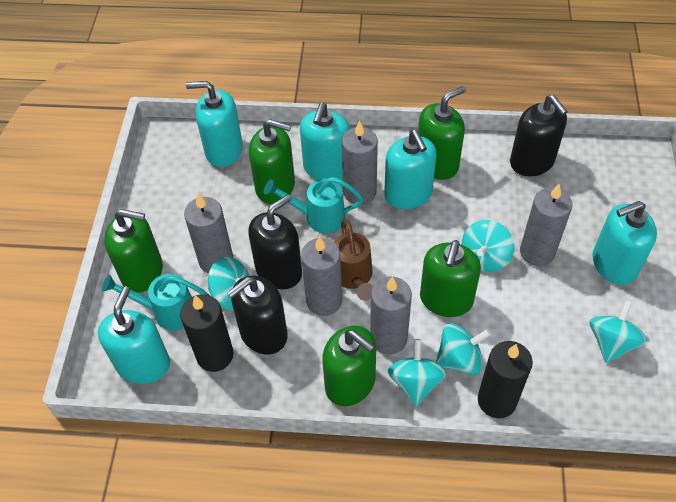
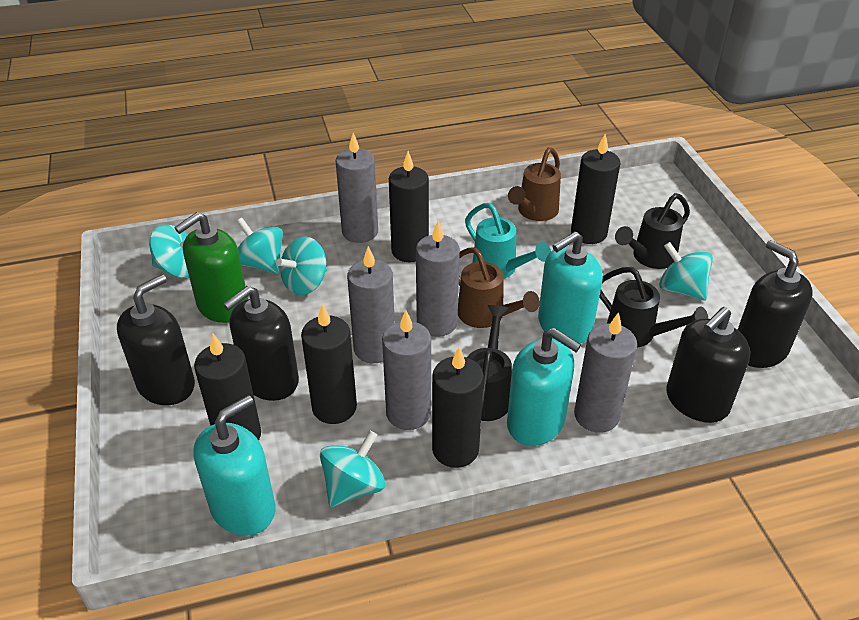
black candle: [180,294,234,372] [478,341,533,418] = 2 -> [194,333,261,441] [301,304,357,424] [389,151,429,263] [432,347,484,468] [571,134,621,244] = 5
black soap dispenser: [227,275,288,355] [248,194,302,289] [510,95,568,176] = 3 -> [117,274,195,405] [223,286,299,401] [666,307,751,423] [738,240,813,368] = 4
black watering can: none = 0 -> [467,305,512,421] [599,267,708,347] [615,193,690,269] = 3
brown watering can: [334,219,373,301] = 1 -> [458,248,540,328] [508,147,561,221] = 2
green soap dispenser: [104,209,163,293] [249,119,295,204] [322,326,376,406] [418,86,466,180] [420,240,481,317] = 5 -> [174,212,248,323] = 1
turquoise soap dispenser: [98,286,170,384] [186,81,243,167] [300,103,350,180] [384,130,437,209] [592,201,657,285] = 5 -> [193,395,276,536] [507,328,581,446] [538,231,603,344] = 3
turquoise watering can: [102,274,210,331] [264,177,364,233] = 2 -> [465,203,551,279] = 1

